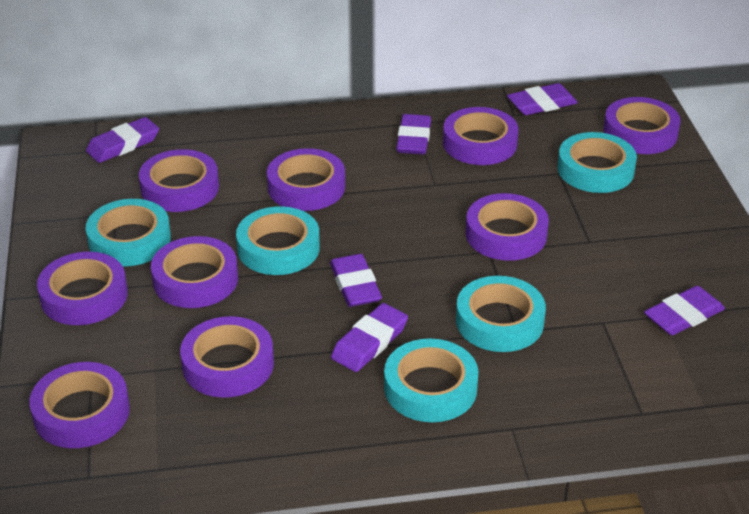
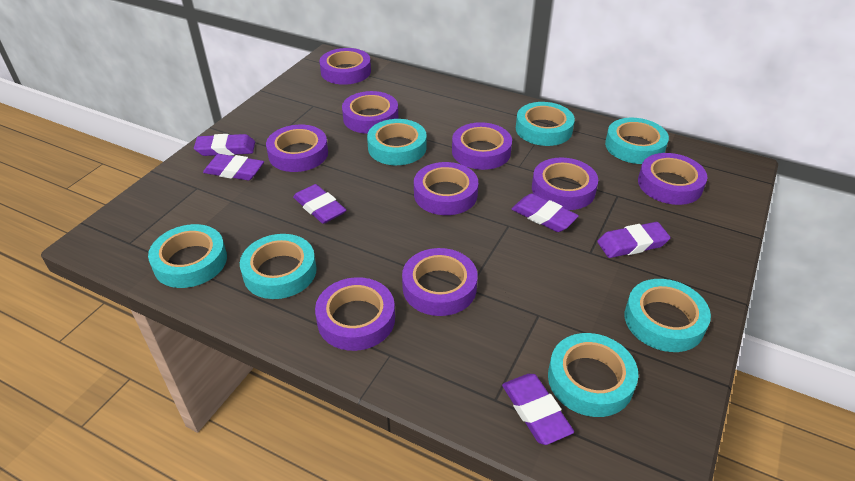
turquoise tape: [86,199,171,266] [236,206,320,275] [384,339,478,422] [456,276,546,352] [557,132,637,193] = 5 -> [148,224,227,288] [240,234,317,299] [367,119,426,165] [516,102,575,146] [548,333,638,417] [605,118,669,164] [625,279,711,352] = 7

